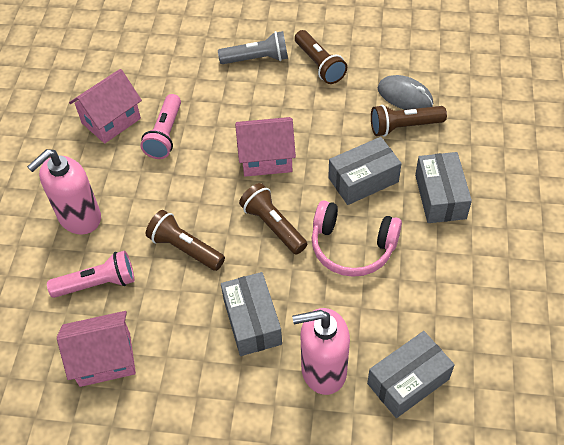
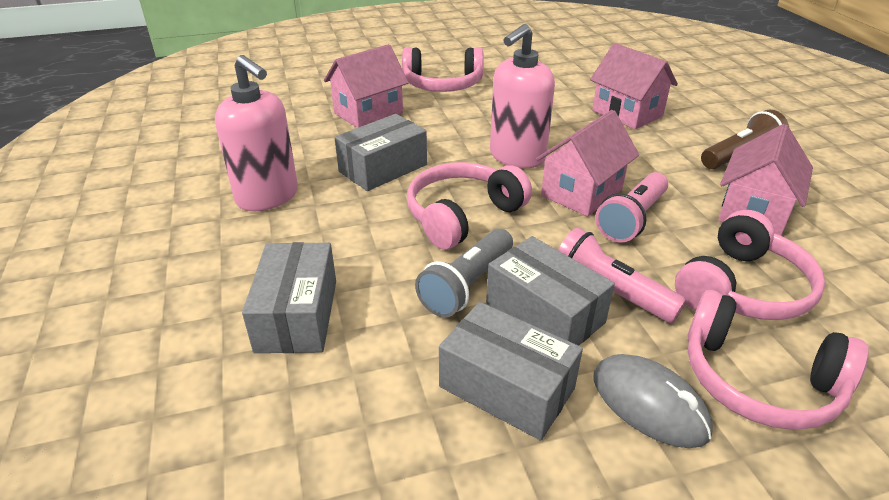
brown flashlight: [146,210,225,271] [239,183,307,254] [295,30,347,84] [371,105,447,137] = 4 -> [701,110,789,169] = 1
pink headphones: [311,200,402,277] = 1 -> [402,47,484,92] [407,162,532,250] [675,210,825,320] [687,290,869,430] = 4
pink house: [57,311,136,387] [69,69,142,144] [235,117,296,177] = 3 -> [324,44,409,128] [536,110,639,217] [590,43,678,129] [718,124,813,236] = 4

